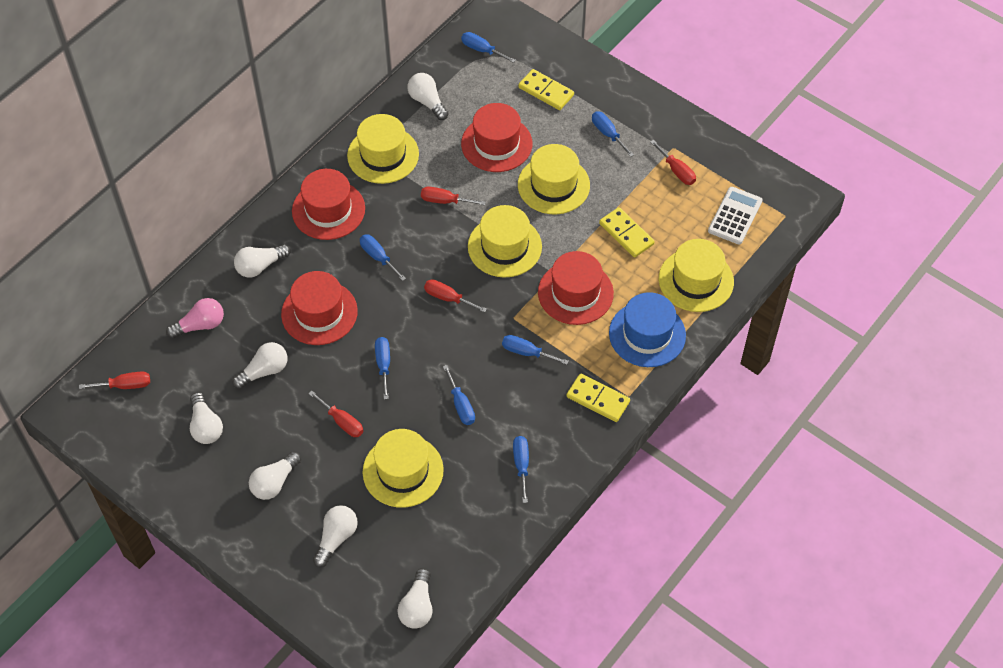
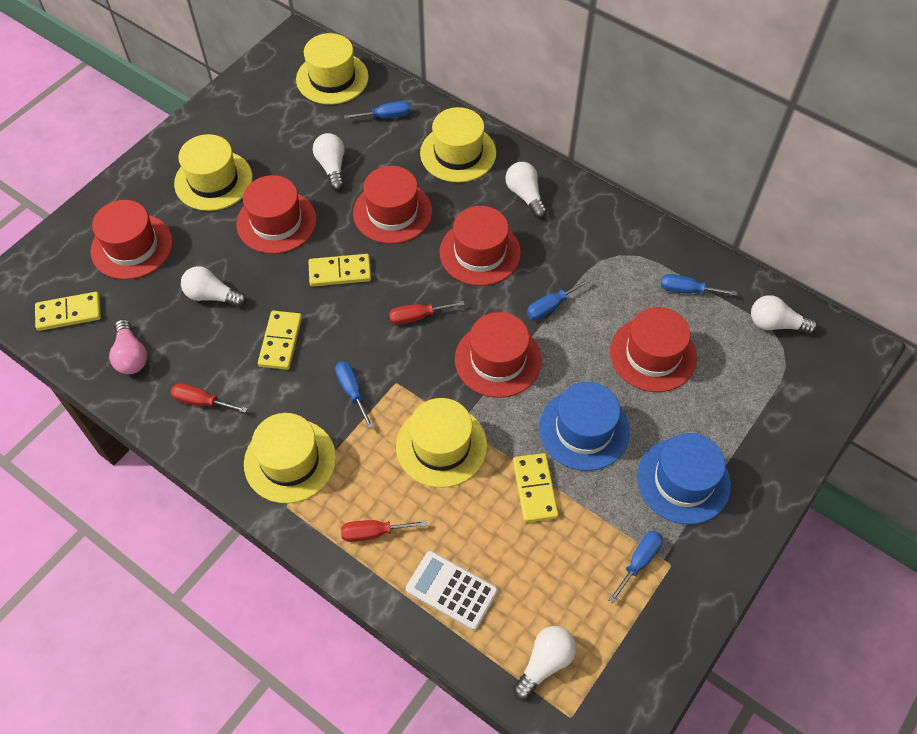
blue hat: [609,292,686,367] = 1 -> [539,382,630,471] [637,433,731,525] = 2
blue screwdriver: [360,234,406,281] [375,337,390,399] [443,365,475,425] [461,32,516,63] [502,335,569,365] [513,436,529,503] [592,111,634,157] = 7 -> [335,361,374,429] [344,101,411,119] [527,278,591,320] [608,531,663,603] [661,274,737,296] = 5
red hat: [281,271,358,345] [292,169,365,240] [461,103,532,172] [538,251,614,325] = 4 -> [91,200,173,280] [236,175,317,254] [353,166,432,244] [439,206,521,286] [455,312,542,398] [610,307,697,392] = 6
red screwdriver: [79,371,150,389] [308,391,364,437] [421,187,486,205] [424,279,487,312] [650,140,696,185] = 5 -> [171,383,248,413] [341,520,427,542] [389,301,465,325] = 3
white light bulb: [190,392,223,444] [232,342,288,389] [234,244,291,278] [249,451,301,500] [313,505,358,568] [398,568,433,629] [408,73,449,120] = 7 -> [181,266,246,307] [313,133,344,191] [505,162,547,218] [513,626,576,700] [751,295,817,334] = 5
yellow domino: [518,69,574,110] [566,374,630,422] [599,207,655,257] = 3 -> [35,292,101,331] [258,311,302,370] [308,254,371,287] [513,453,559,523] = 4

